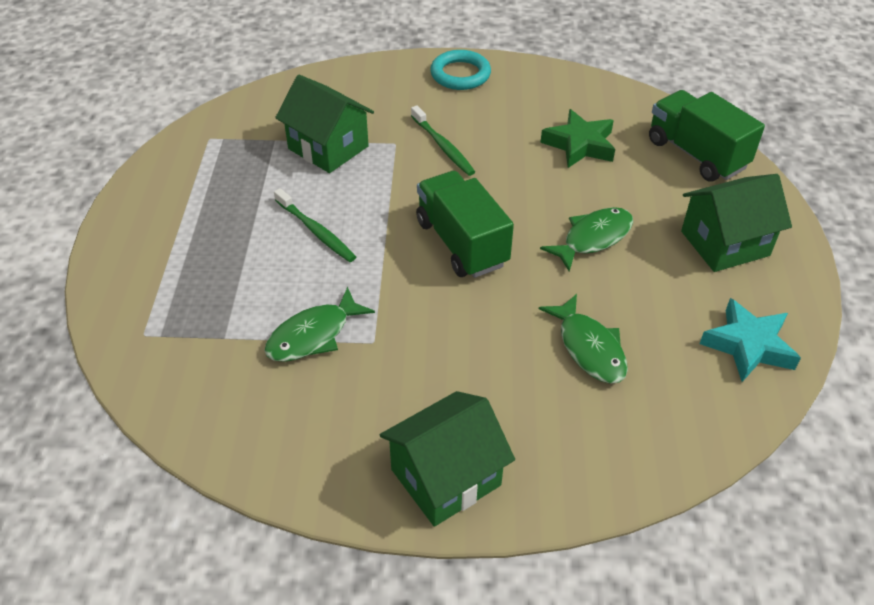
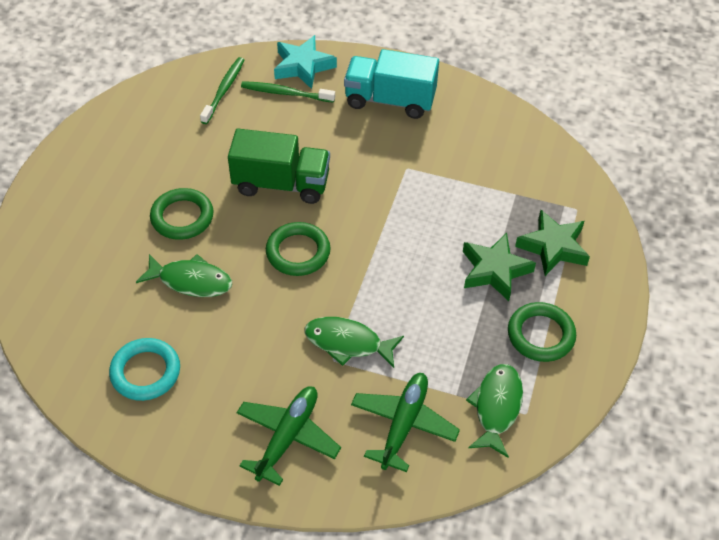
green house: [275,75,374,173] [380,391,515,527] [681,174,792,272] = 3 -> none = 0
green plane: none = 0 -> [237,386,341,486] [351,373,460,472] = 2
green ring: none = 0 -> [150,188,214,240] [266,222,330,276] [508,302,576,362] = 3
green star: [540,109,615,168] = 1 -> [463,233,536,301] [515,210,590,276] = 2
green truck: [416,171,514,278] [649,90,765,182] = 2 -> [228,129,330,204] = 1
turquoise truck: none = 0 -> [344,49,439,119] = 1

